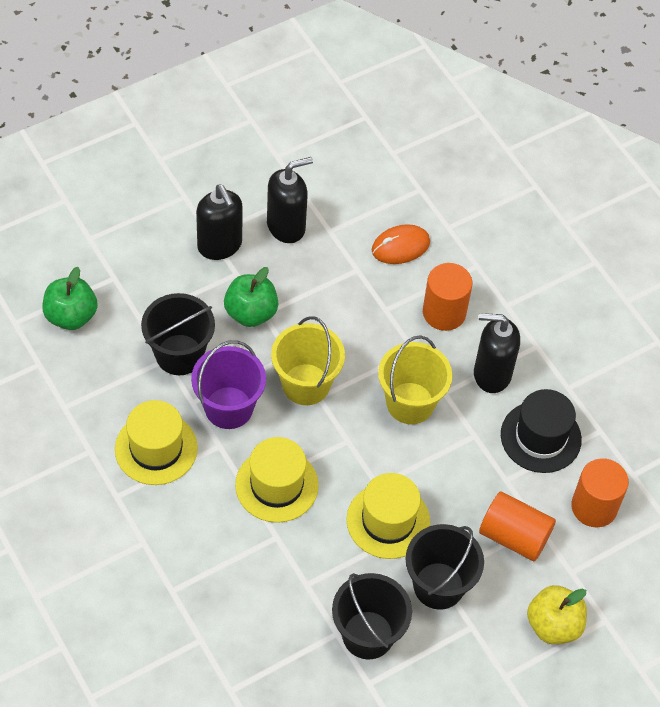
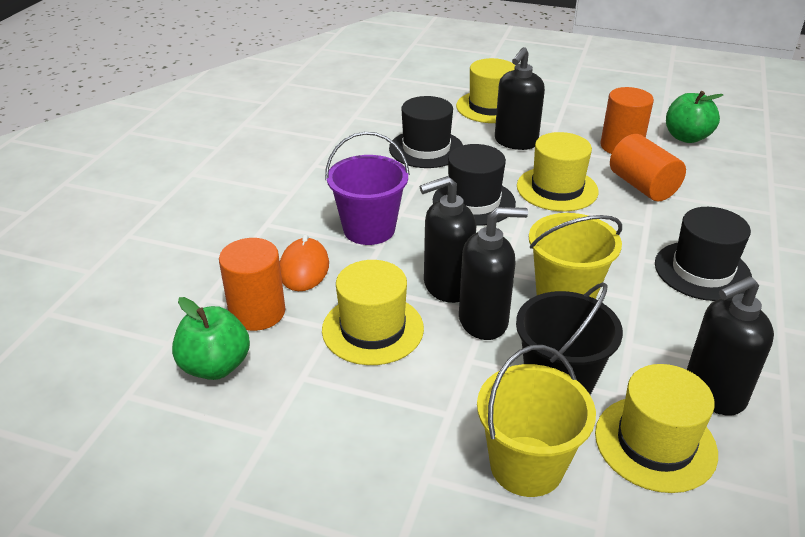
black bucket: [141,293,215,375] [332,573,412,659] [405,524,484,610] = 3 -> [516,282,623,395] = 1
black hat: [501,389,582,473] = 1 -> [389,96,463,168] [433,144,516,226] [655,207,752,301] = 3
black soap dispenser: [196,184,243,260] [267,157,313,243] [474,313,520,393] = 3 -> [420,176,476,303] [459,207,528,340] [495,47,545,150] [687,276,774,416] = 4
yellow apple: [527,585,587,644] = 1 -> none = 0
yellow hat: [115,400,198,485] [235,437,319,523] [346,473,430,559] = 3 -> [322,260,424,365] [456,58,515,123] [517,132,599,211] [595,364,718,493] = 4

